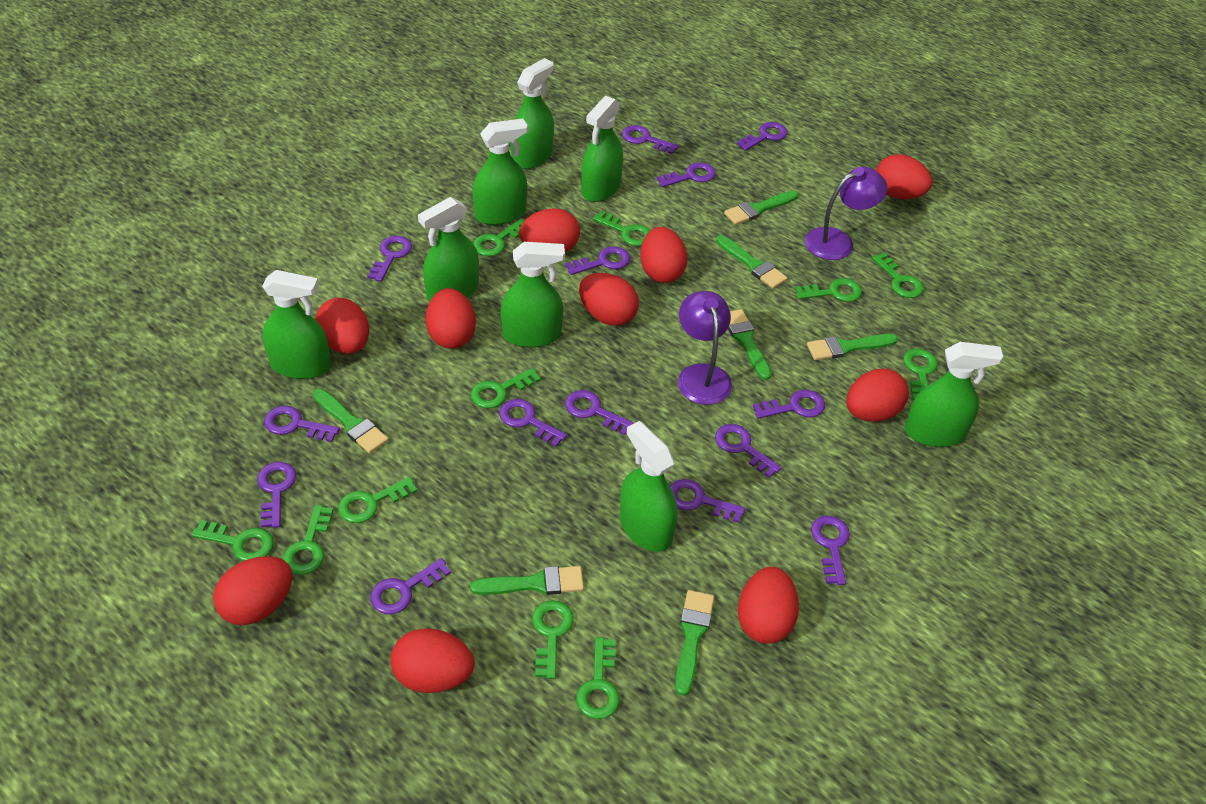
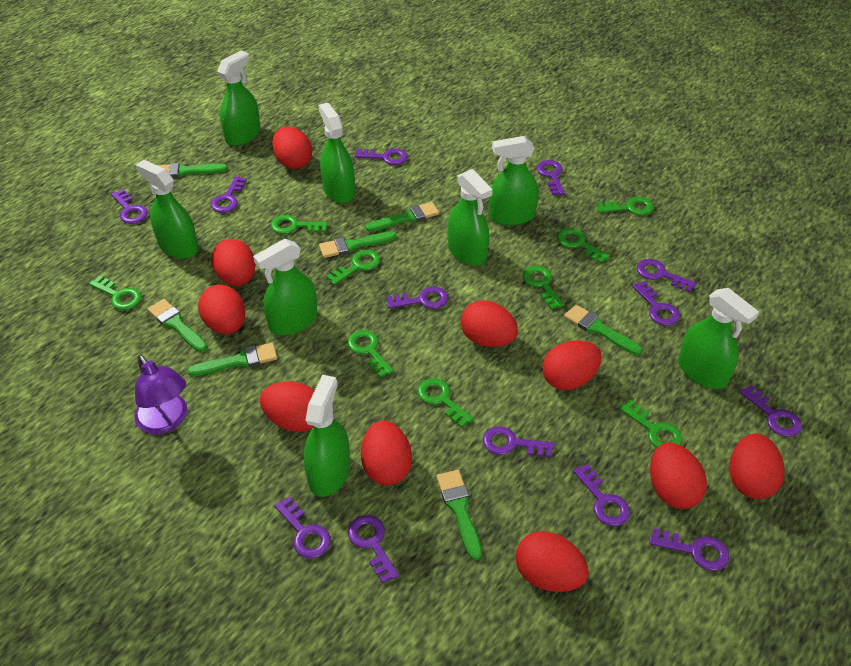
green key: [191,520,274,561] [283,505,333,575] [338,477,417,523] [471,368,541,409] [473,219,524,256] [532,600,574,679] [576,637,620,719] [593,211,650,246] [795,278,862,302] [872,253,923,298] [903,349,938,400] = 11 -> [89,276,142,310] [271,215,328,234] [326,250,380,285] [347,330,394,378] [418,378,474,428] [523,266,564,309] [557,228,610,263] [597,197,654,215] [619,400,682,448] = 9
purple key: [257,462,297,528] [264,406,340,442] [367,236,412,282] [370,558,451,614] [499,399,567,447] [565,390,634,435] [566,246,630,275] [622,125,679,154] [657,162,716,187] [670,479,745,523] [715,424,781,478] [737,122,788,151] [753,390,825,419] [811,516,850,585] = 14 -> [111,189,148,224] [211,176,247,213] [274,496,331,558] [348,515,399,583] [355,148,408,165] [387,286,448,309] [483,426,554,457] [537,160,565,195] [573,464,630,526] [632,281,680,326] [637,259,696,292] [649,528,729,571] [740,385,802,437] = 13
purple lamp: [678,291,732,405] [805,167,887,260] = 2 -> [134,355,187,434] = 1

